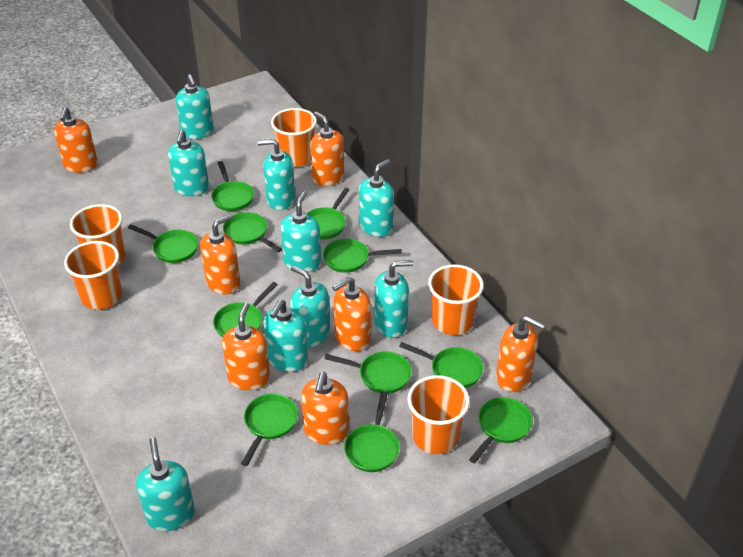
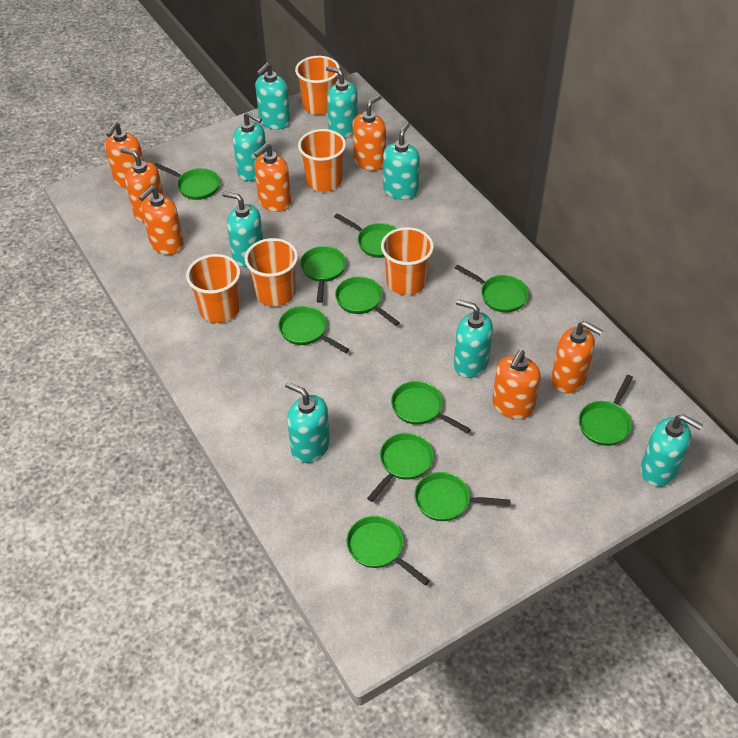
turquoise soap dispenser: [136,437,195,531] [168,130,209,196] [176,74,214,139] [258,139,295,210] [263,300,308,372] [281,191,321,272] [290,265,330,348] [359,159,394,237] [374,260,413,338] = 9 -> [222,191,263,267] [233,111,267,181] [255,63,290,130] [285,382,330,463] [326,66,358,138] [383,122,420,200] [454,299,493,378] [640,414,703,487] = 8

